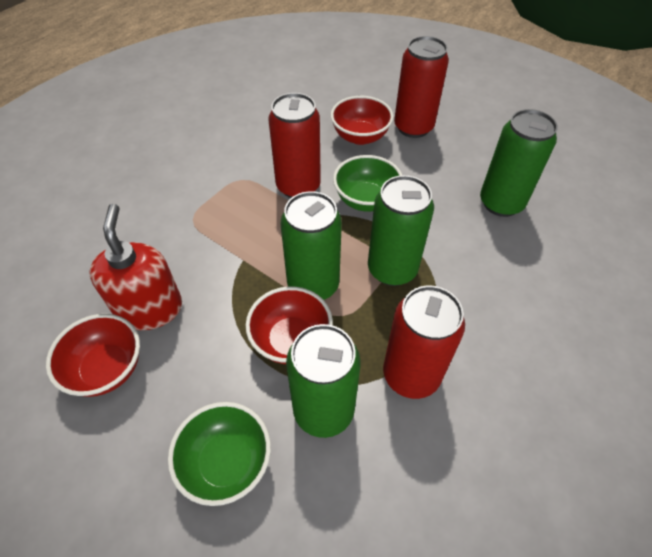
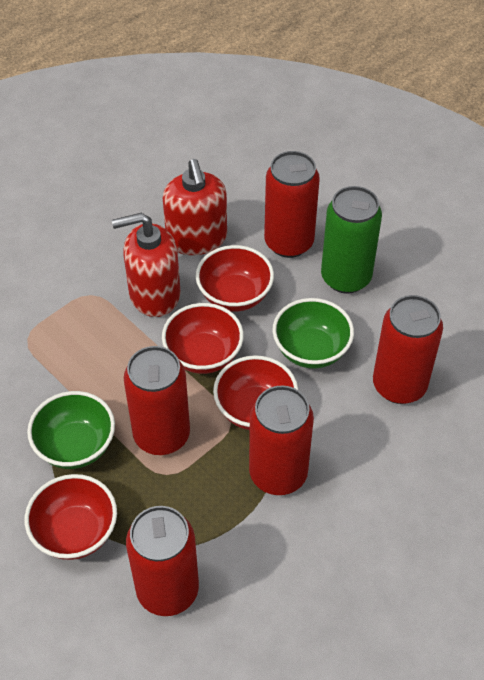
green can: [281,191,342,300] [286,324,361,438] [368,175,434,286] [480,109,558,217] = 4 -> [321,186,382,294] = 1
red bowl: [46,314,140,397] [246,286,333,364] [331,96,394,145] = 3 -> [25,474,117,560] [162,303,244,374] [196,245,274,312] [213,355,298,430] = 4
red can: [268,93,321,198] [383,286,465,399] [394,36,449,138] = 3 -> [124,346,190,455] [126,506,199,616] [249,386,314,495] [264,151,320,258] [373,295,443,404] = 5
red soap dispenser: [90,204,182,330] = 1 -> [112,213,181,317] [163,159,227,255] = 2

